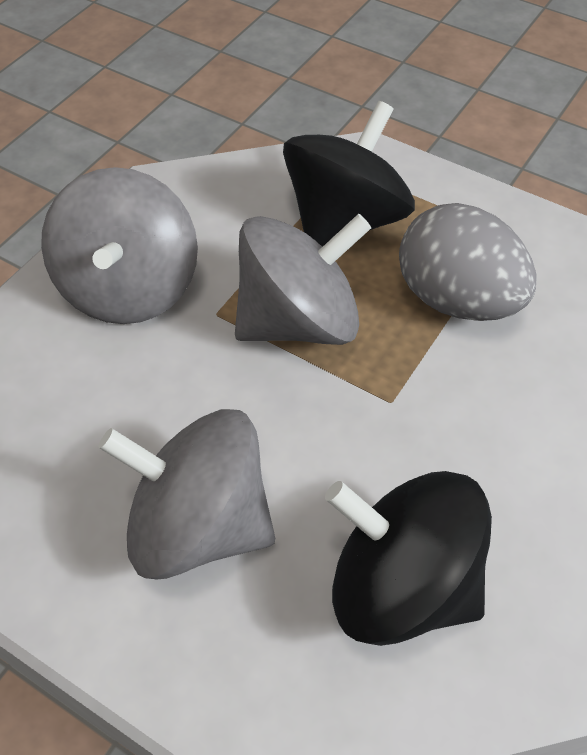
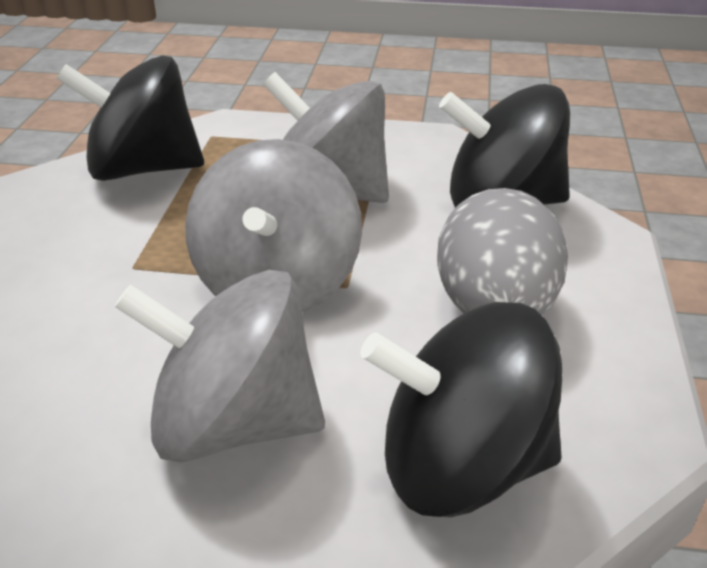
black spinning top: [283,101,415,247] [325,471,492,646] = 2 -> [56,55,204,181] [360,302,563,517] [439,84,570,208] = 3

